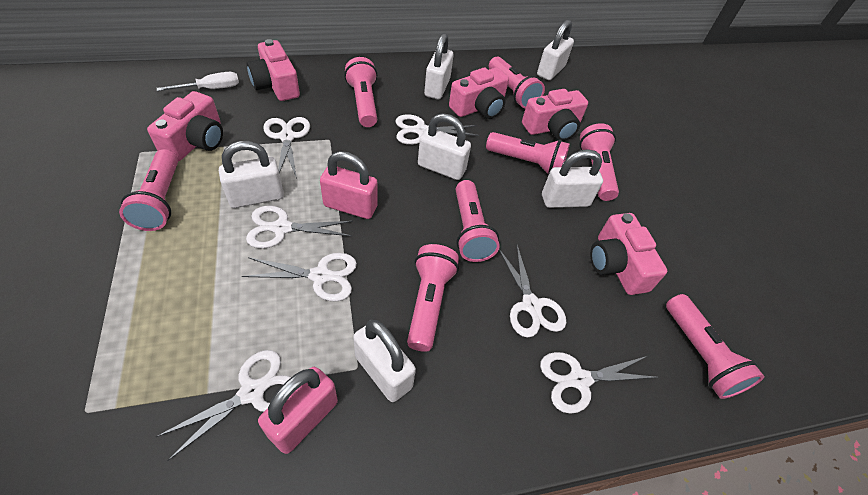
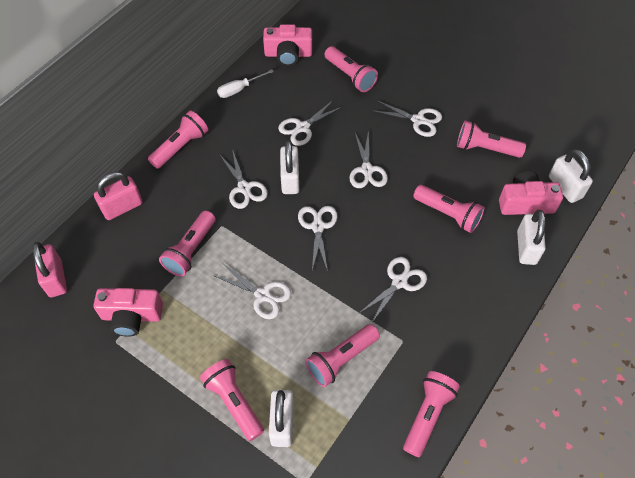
pink camera: [147,91,223,161] [247,39,300,101] [449,67,509,119] [522,89,588,141] [590,213,667,295] = 5 -> [93,288,163,337] [263,24,312,66] [499,171,563,215] = 3
white padlock: [219,141,284,208] [353,320,416,402] [418,113,471,180] [424,33,454,99] [537,19,574,80] [542,149,603,208] = 6 -> [269,390,294,447] [280,140,299,194] [517,210,546,265] [549,149,593,203] = 4

